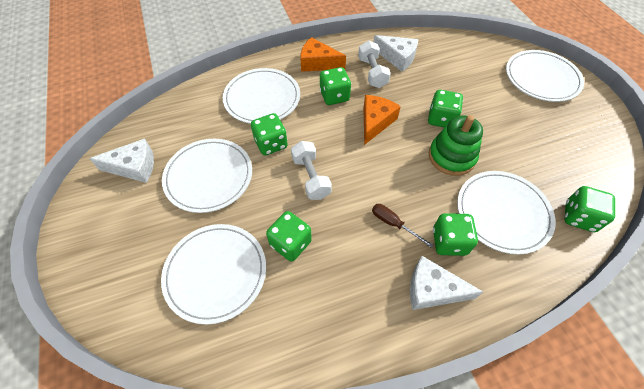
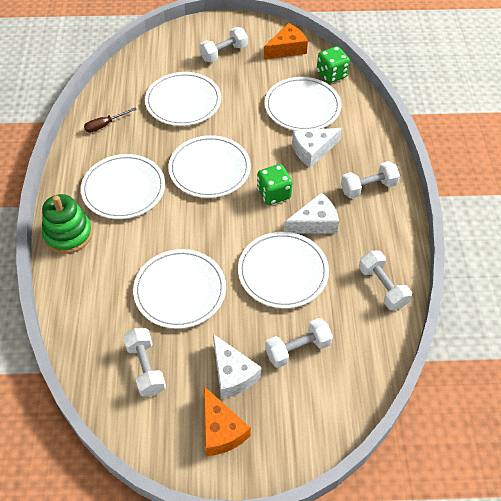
green dice: [251,113,288,155] [266,211,312,261] [320,67,351,105] [428,90,463,127] [433,213,478,256] [565,186,615,232] = 6 -> [257,164,292,205] [317,46,350,83] = 2
white dumbbell: [291,141,332,200] [358,41,391,88] = 2 -> [123,328,166,397] [199,27,248,62] [265,318,333,368] [341,161,400,199] [359,250,412,310] = 5
white plate: [161,224,266,325] [162,139,252,213] [223,68,300,124] [457,171,556,254] [506,50,584,102] = 5 -> [81,154,165,219] [133,249,226,329] [145,72,221,126] [168,135,251,198] [238,232,329,309] [265,77,341,131] = 6

